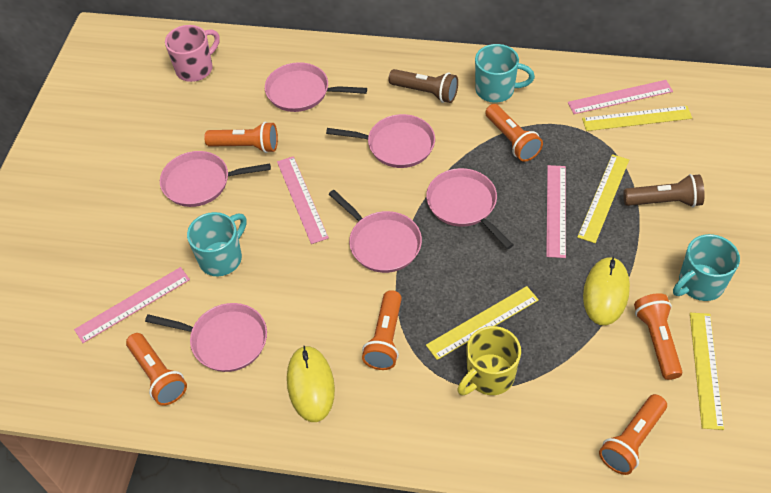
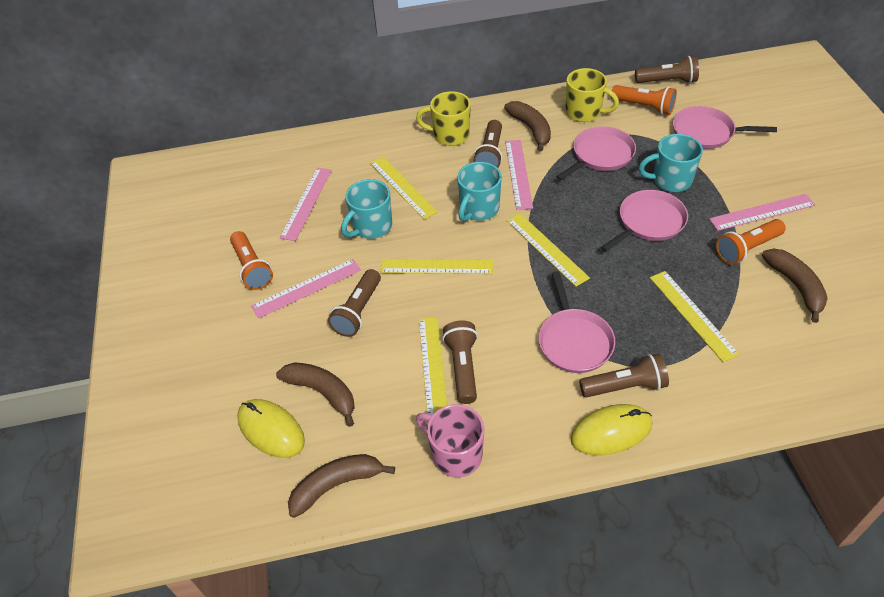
brown banana: none = 0 -> [276,363,355,427] [288,454,395,518] [504,101,551,152] [762,248,828,323] = 4
brown flashlight: [389,69,458,103] [623,174,705,207] = 2 -> [328,269,381,337] [442,320,478,404] [473,120,502,168] [579,353,669,397] [635,56,699,83] = 5
orange flashlight: [126,333,187,406] [204,122,278,153] [362,290,402,370] [485,104,543,162] [599,394,667,475] [634,293,683,380] = 6 -> [230,231,273,290] [611,85,677,115] [716,219,786,264] = 3
pink pan: [145,303,267,372] [160,151,271,207] [265,62,367,112] [326,114,435,168] [329,190,422,273] [426,168,513,249] = 6 -> [538,271,615,373] [556,126,636,180] [601,190,688,252] [673,106,777,149] = 4
yellow mug: [457,326,521,395] = 1 -> [416,91,471,146] [566,68,619,122] = 2
yellow ruler: [426,286,539,360] [577,154,629,243] [582,106,692,131] [690,313,724,430] = 4 -> [370,157,438,219] [381,259,493,274] [419,317,447,422] [506,213,590,287] [650,271,739,362] = 5

